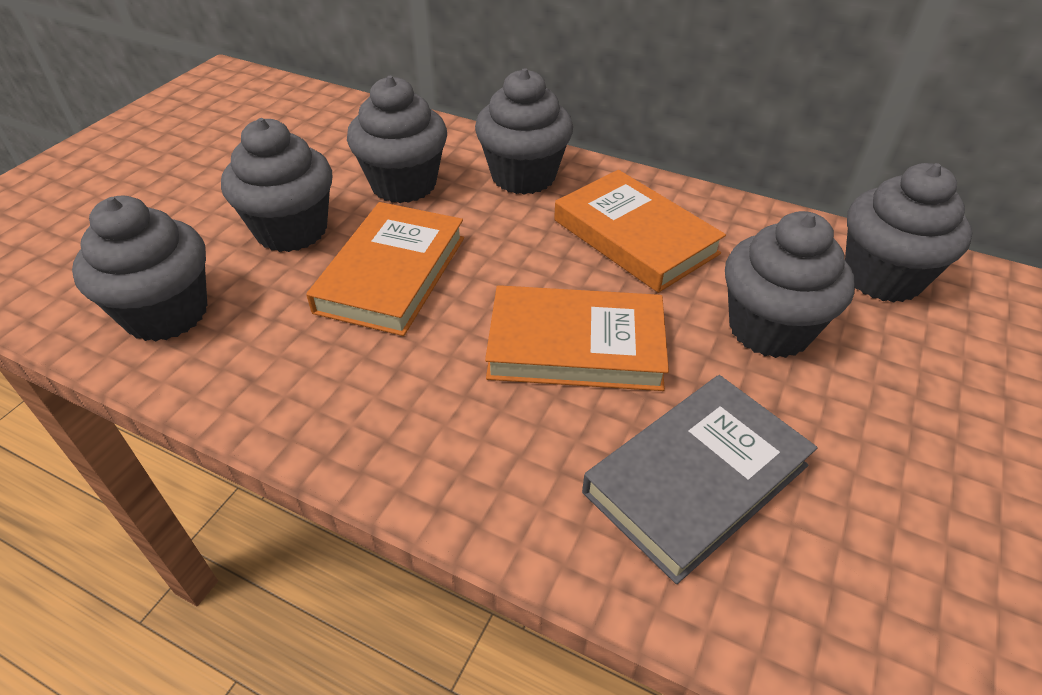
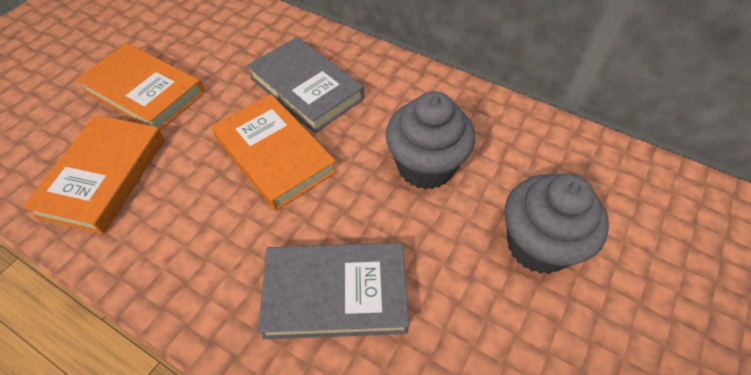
grey book: [582,375,818,584] = 1 -> [247,37,364,133] [258,243,409,339] = 2
grey cupcake: [72,196,207,342] [221,118,332,252] [347,76,447,203] [475,68,573,195] [725,211,855,358] [845,163,972,303] = 6 -> [386,91,475,189] [505,173,609,274] = 2

